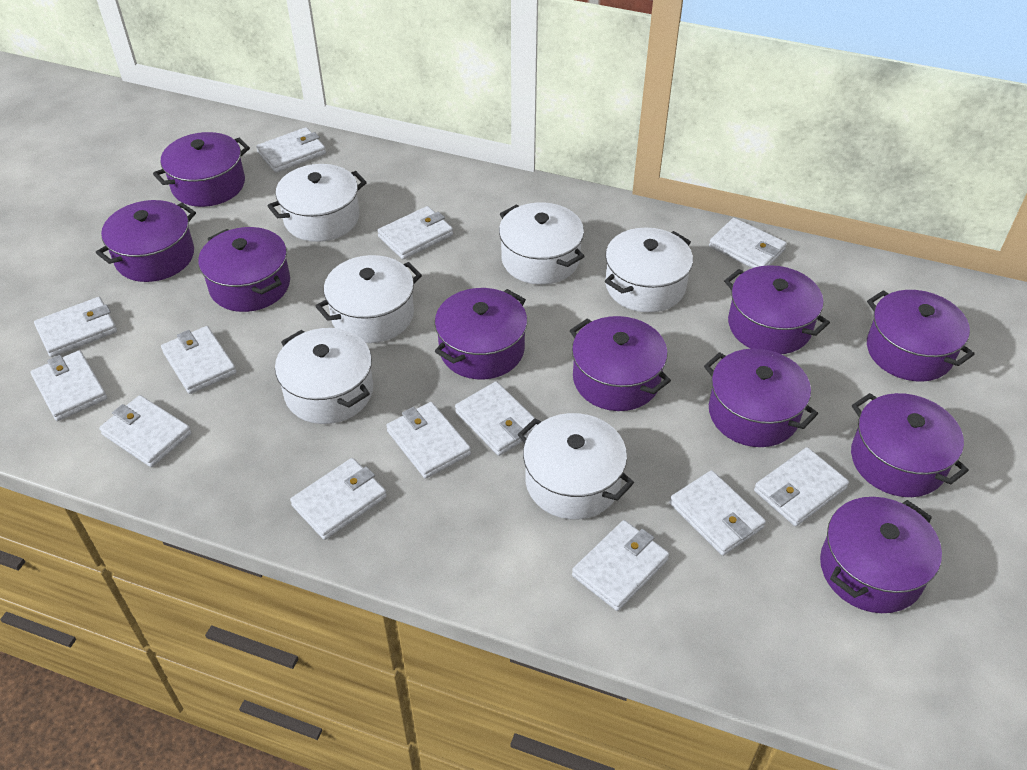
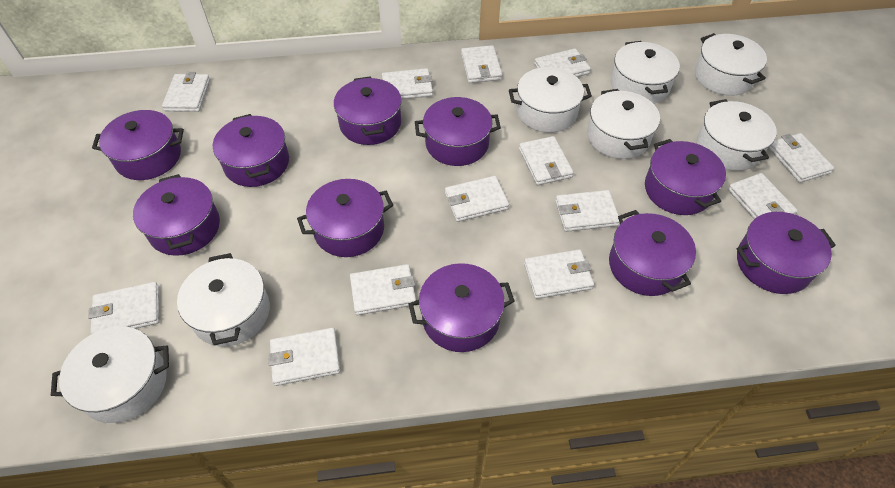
white pot: [267,164,367,242] [275,328,373,424] [315,255,422,343] [499,202,585,285] [518,413,634,519] [605,228,693,313] = 6 -> [51,326,169,423] [177,253,270,346] [509,67,592,133] [587,89,660,159] [611,41,680,104] [695,33,767,96] [697,99,777,171] = 7

